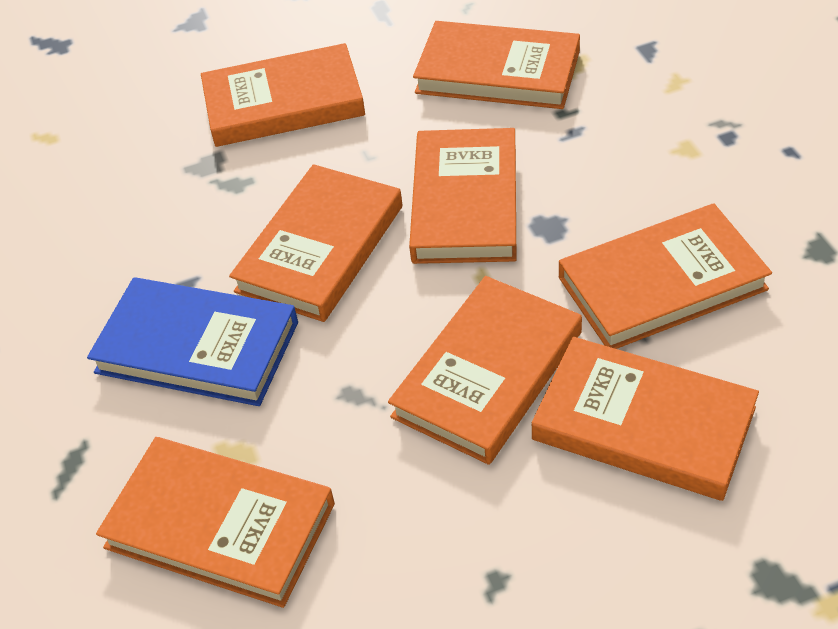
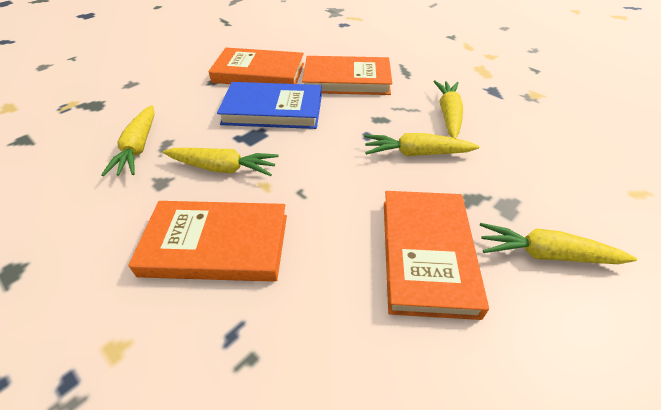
orange book: [96,437,335,608] [201,43,365,147] [229,164,402,322] [388,276,582,465] [409,128,517,264] [413,21,580,109] [531,337,759,501] [559,203,772,349] = 8 -> [128,201,287,282] [209,48,304,84] [302,56,392,95] [384,191,489,320] = 4
yellow carrot: none = 0 -> [101,105,154,176] [163,148,279,176] [364,133,479,156] [433,80,463,138] [480,223,637,264] = 5

